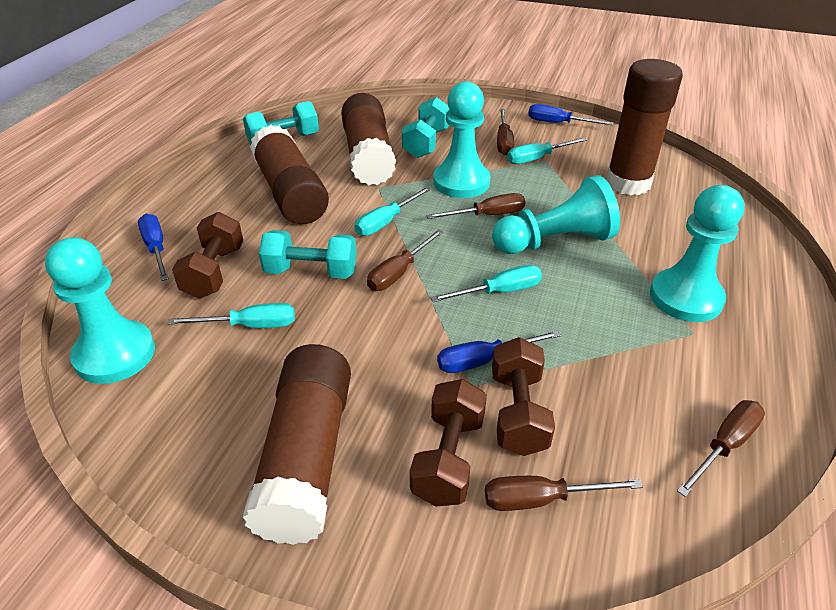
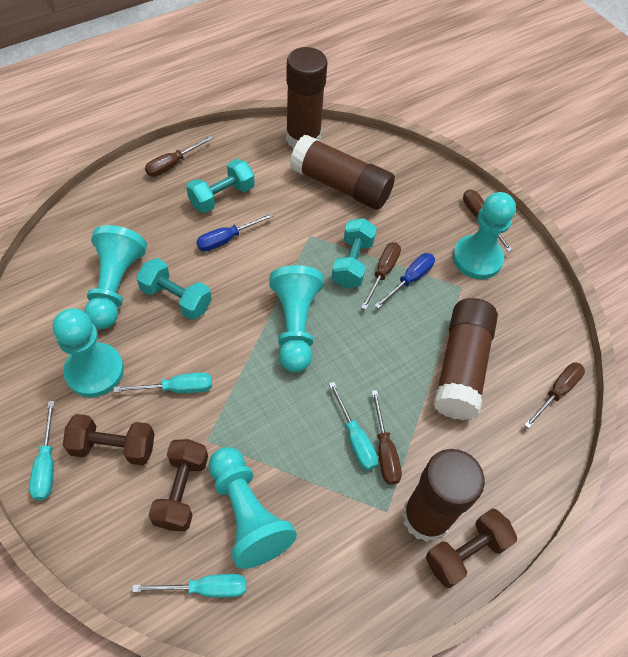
blue screwdriver: [138,214,169,281] [437,331,561,373] [528,104,613,125] = 3 -> [196,213,274,252] [374,253,435,309] = 2
turquoise pawn: [45,237,155,384] [433,81,491,198] [492,175,620,254] [650,185,745,322] = 4 -> [53,308,124,397] [84,225,147,329] [209,447,297,569] [269,265,324,372] [453,192,516,279] = 5

